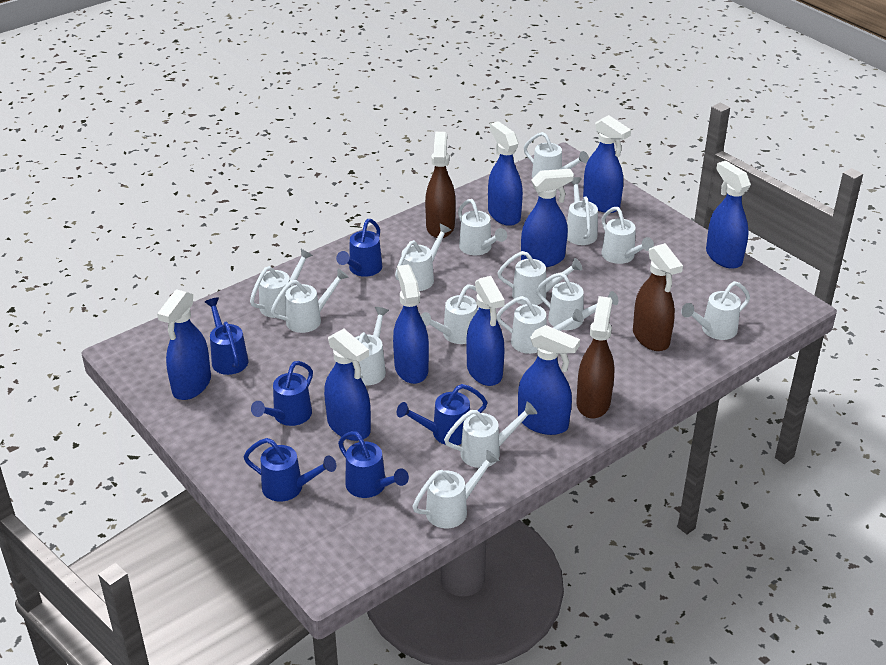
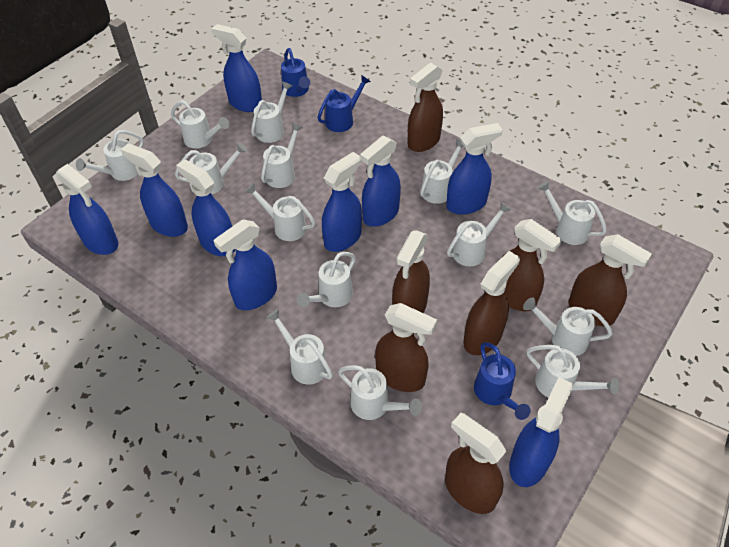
blue watering can: [205,298,248,375] [244,438,336,501] [251,361,313,426] [336,219,382,277] [338,431,409,498] [397,384,487,445] = 6 -> [281,48,310,97] [317,75,371,132] [474,342,531,420] = 3
brown spray bottle: [425,132,456,238] [576,296,614,419] [633,243,683,351] = 3 -> [375,303,437,392] [392,230,430,313] [408,63,443,152] [445,413,506,514] [463,251,520,355] [500,219,562,311] [568,234,652,326] = 7
white watering can: [250,249,313,318] [271,268,349,333] [355,307,389,386] [395,224,451,291] [412,450,500,528] [420,285,479,344] [444,402,537,468] [458,199,507,255] [497,251,582,305] [497,296,584,354] [523,132,589,178] [536,272,618,330] [567,177,598,245] [602,207,654,264] [681,281,750,340] = 15 -> [76,130,144,181] [171,100,229,149] [175,142,248,194] [245,183,315,241] [251,81,292,143] [261,123,303,188] [266,309,333,384] [297,252,356,307] [338,365,422,420] [420,139,463,204] [447,202,511,267] [523,298,613,356] [527,345,620,398] [537,181,607,245] = 14

